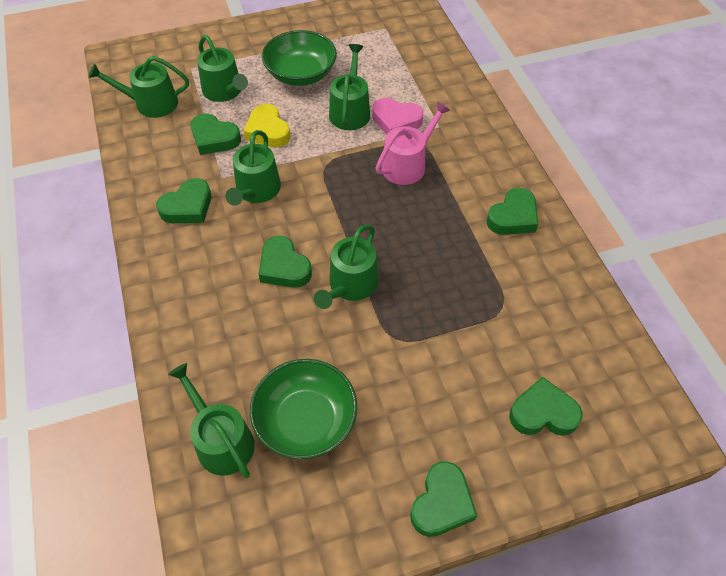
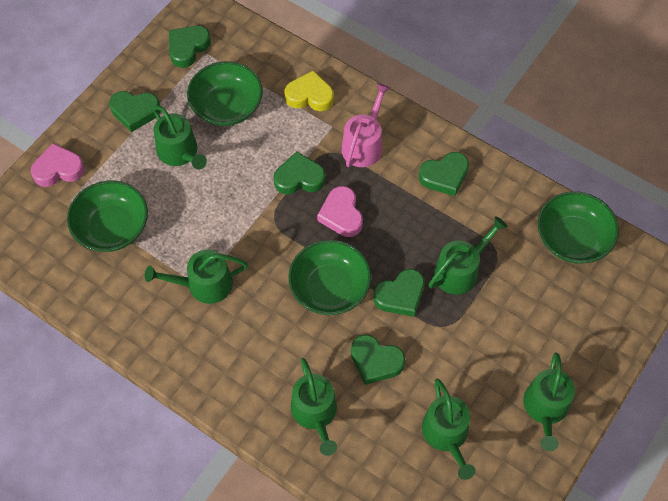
green bowl: [250,359,357,459] [262,30,337,86] = 2 -> [67,180,148,252] [187,61,263,126] [288,240,371,315] [538,191,619,263] = 4
pink heart: [372,98,423,134] = 1 -> [31,143,85,187] [317,186,363,237] = 2

